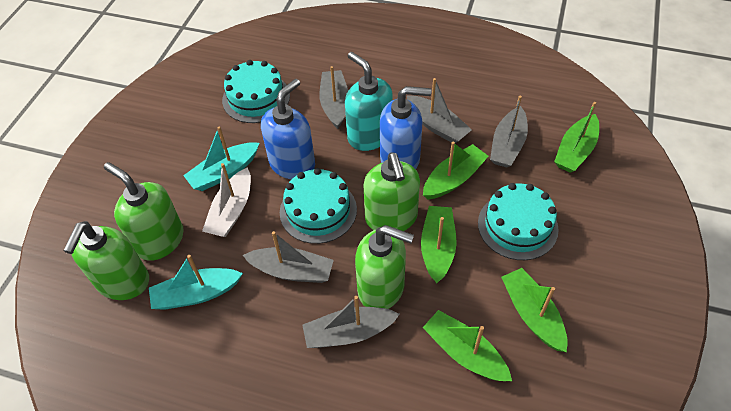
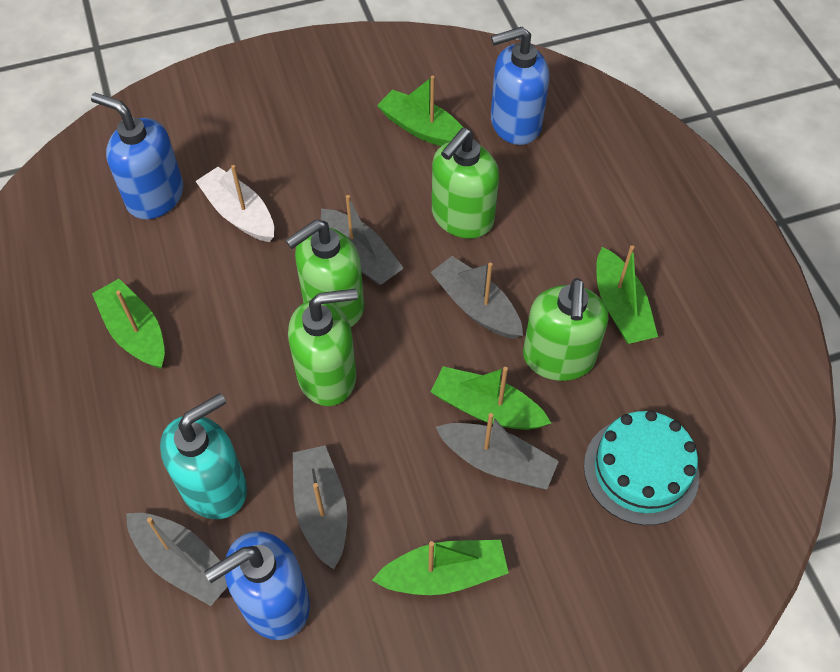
blue soap dispenser: [261,79,315,179] [380,86,431,169] = 2 -> [91,93,183,219] [204,531,310,640] [491,27,549,145] = 3
turquoise boat: [149,255,243,310] [183,126,259,191] = 2 -> none = 0
turquoise cake: [222,60,290,123] [280,168,357,244] [478,183,559,260] = 3 -> [584,410,699,525] = 1

